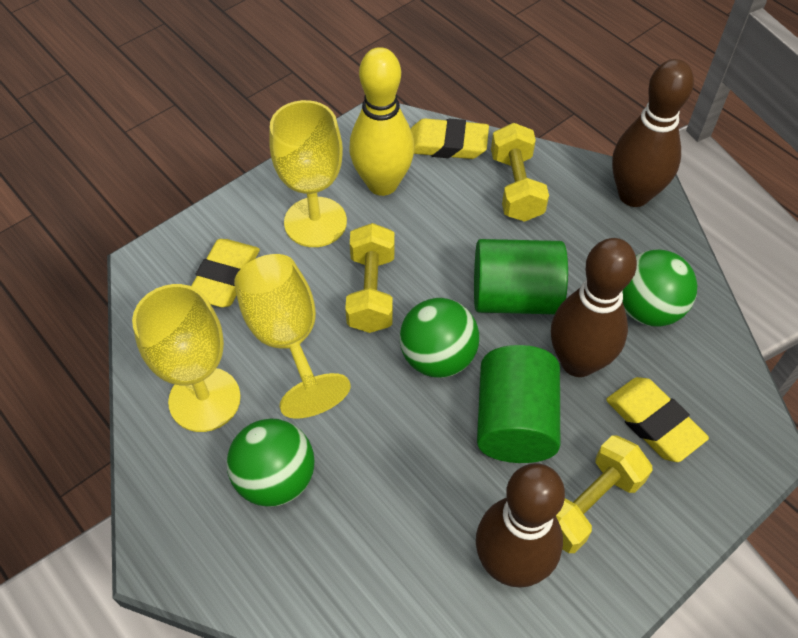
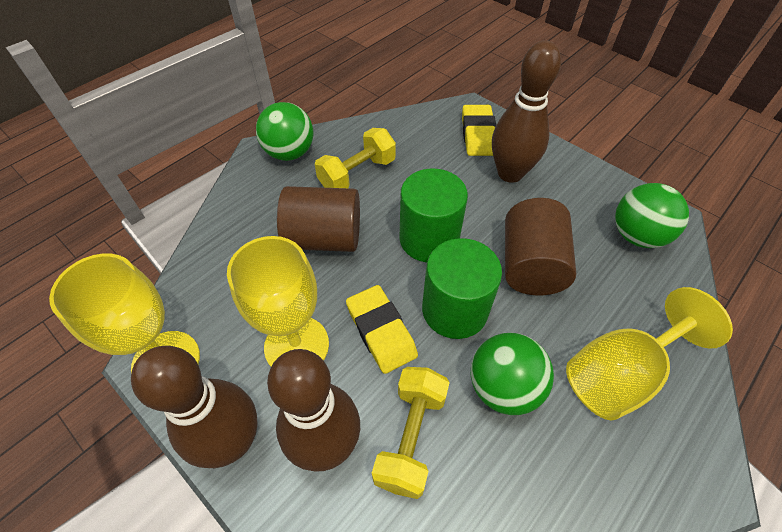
brown cylinder: none = 0 -> [277,186,360,252] [505,198,576,295] = 2
yellow bowling pin: [349,47,414,196] = 1 -> none = 0
yellow dumbbell: [345,223,395,333] [491,123,549,222] [556,435,652,553] = 3 -> [315,128,396,188] [372,367,450,499] = 2
yellow eraser: [191,239,260,307] [411,118,489,159] [606,377,709,462] = 3 -> [346,285,418,374] [462,105,496,156] = 2

